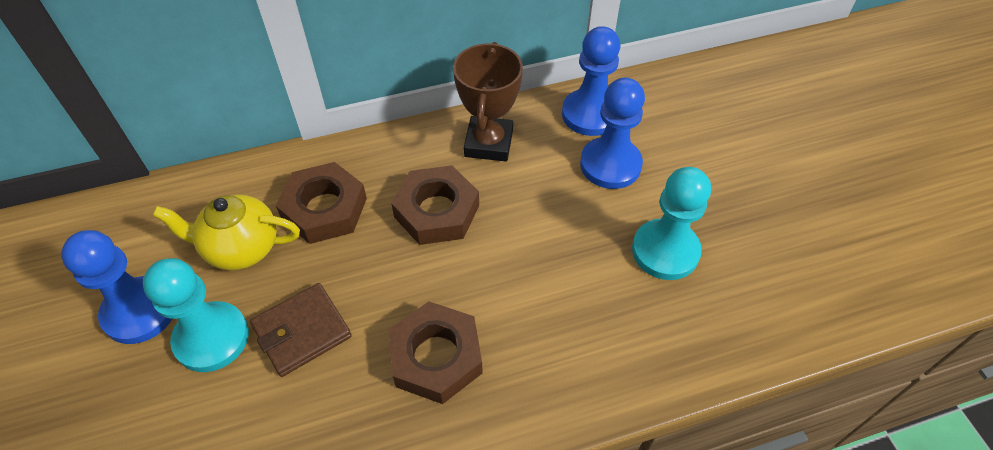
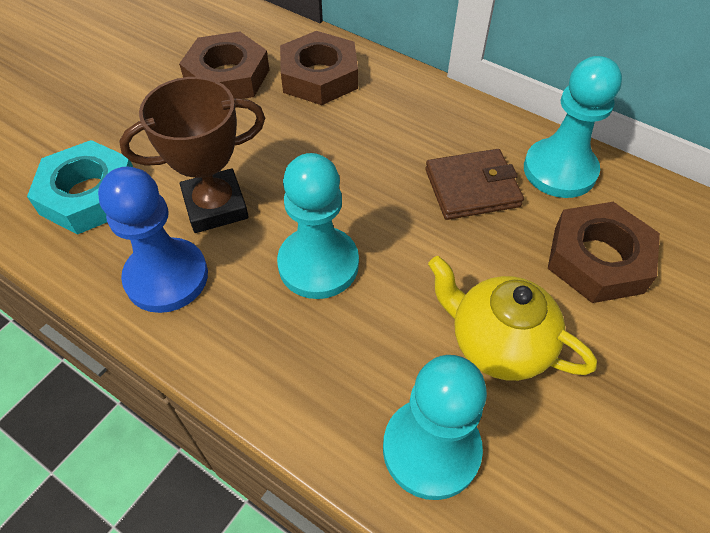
blue pawn: [61,230,172,344] [562,26,620,136] [580,78,645,189] = 3 -> [98,167,208,313] = 1
turquoise nut: none = 0 -> [27,140,133,235] = 1
turquoise pawn: [143,258,249,372] [632,167,711,280] = 2 -> [277,153,359,299] [383,355,487,500] [524,56,622,198] = 3

